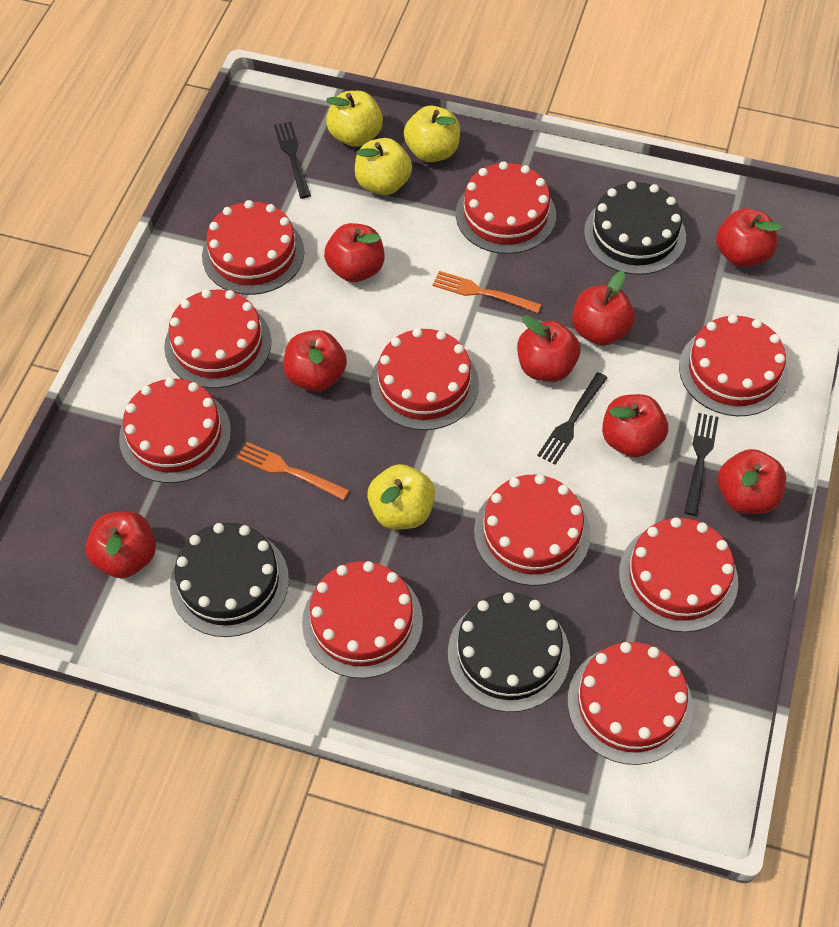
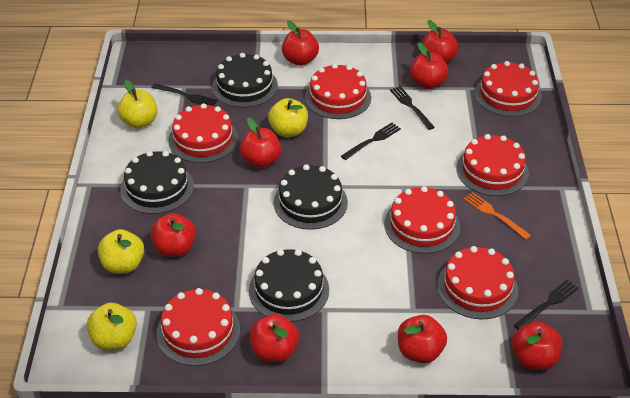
black cake: [170,523,289,637] [448,592,570,712] [584,181,686,275] = 3 -> [120,151,194,214] [212,53,278,108] [249,249,329,322] [273,164,348,230] = 4
black fork: [274,122,311,199] [537,372,607,465] [684,413,719,516] = 3 -> [151,83,218,106] [341,123,401,160] [390,86,435,130] [514,280,579,329] = 4
orange fork: [237,442,349,500] [432,271,542,313] = 2 -> [464,192,532,240] = 1
red cake: [119,378,231,483] [164,289,272,388] [202,200,305,295] [302,561,423,678] [370,328,479,430] [456,161,556,254] [474,474,591,586] [568,642,693,765] [619,517,738,632] [679,314,788,416] = 10 -> [156,288,240,366] [168,103,238,163] [305,63,371,119] [384,186,460,254] [437,246,518,319] [456,134,529,196] [475,61,542,117] = 7

